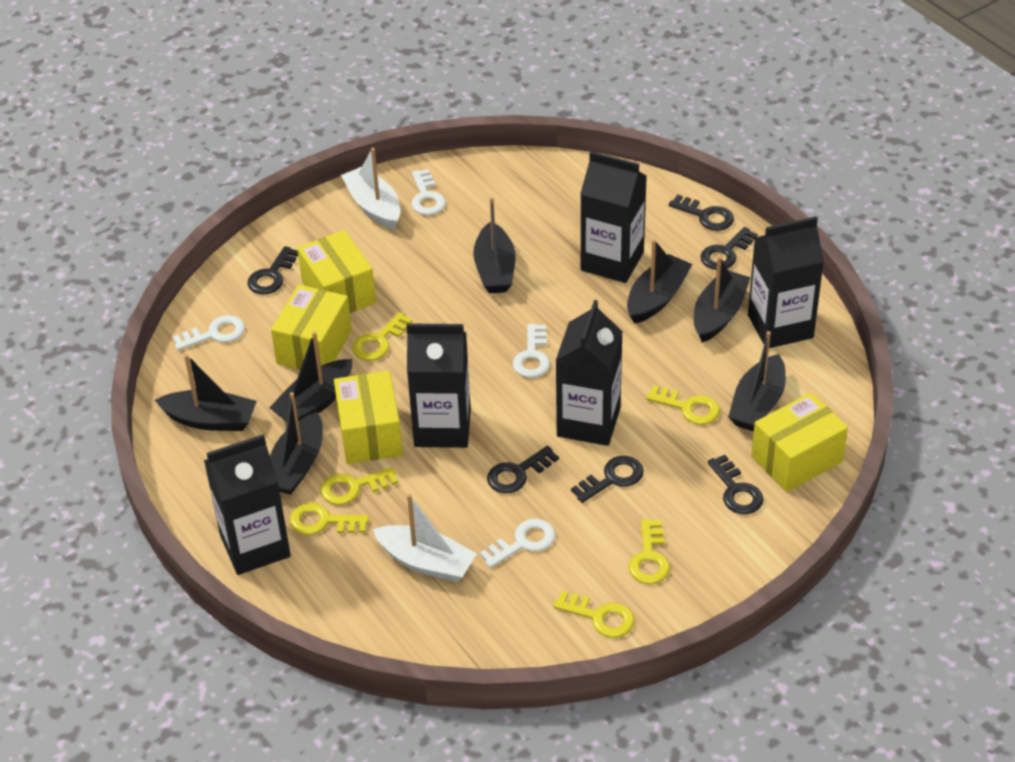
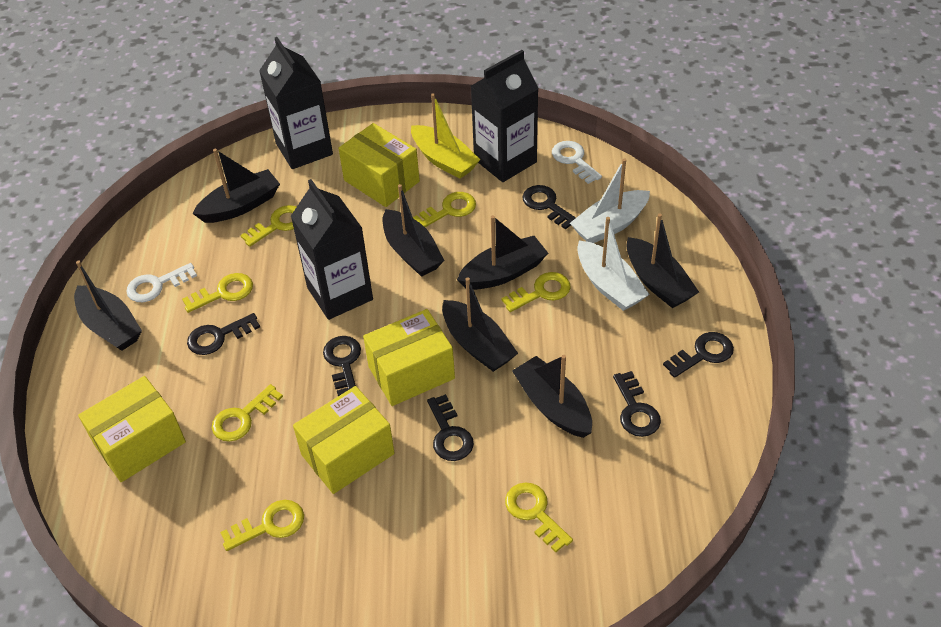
black carton: [204,434,291,575] [407,323,471,448] [556,300,623,446] [580,151,647,283] [748,216,824,348] = 5 -> [259,37,333,169] [291,179,373,320] [471,50,539,182] = 3
white key: [173,315,245,350] [411,169,446,215] [480,519,555,568] [513,324,550,378] = 4 -> [126,263,197,302] [552,141,602,184] = 2
yellow boat: none = 0 -> [411,93,480,179] = 1
yellow key: [290,503,369,535] [320,467,398,505] [352,312,413,361] [553,591,635,638] [629,519,670,584] [646,385,720,425] = 6 -> [182,273,253,313] [212,384,283,442] [220,500,304,551] [240,205,296,247] [413,192,476,227] [502,272,571,312] [505,482,573,552] = 7

